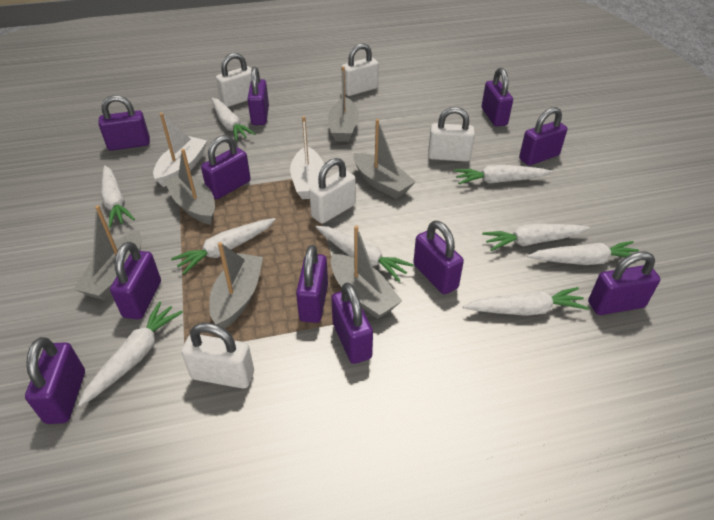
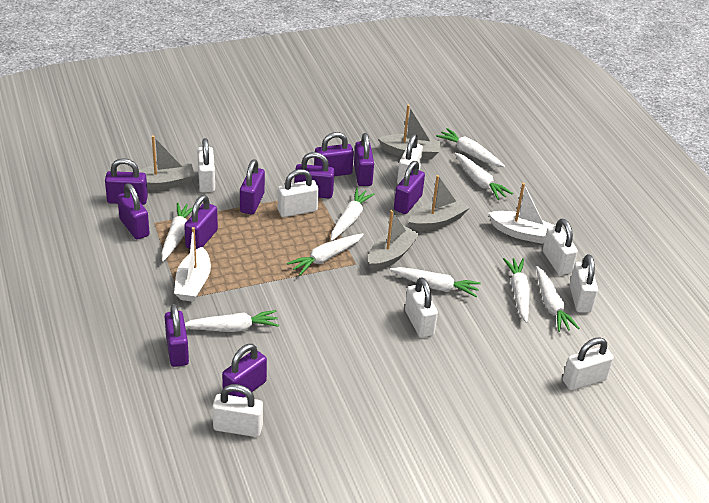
grey boat: [74,205,142,300] [164,149,215,225] [209,242,263,329] [328,66,359,142] [331,225,402,319] [353,119,416,199] = 6 -> [139,135,195,190] [368,210,420,271] [378,105,441,159] [408,175,469,231] = 4
purple padlock: [25,337,85,424] [98,95,150,151] [110,242,161,319] [201,135,251,199] [247,67,269,125] [296,245,328,323] [331,282,373,364] [413,221,464,294] [482,68,513,126] [519,107,567,165] [588,252,660,315] = 11 -> [105,158,148,205] [117,183,150,240] [165,304,189,367] [184,195,218,249] [222,344,267,398] [240,159,265,214] [295,152,335,198] [314,132,354,176] [354,133,374,186] [394,161,425,214] = 10
white padlock: [181,323,254,389] [216,53,252,107] [309,158,356,224] [341,43,379,96] [428,107,475,162] = 5 -> [197,138,215,193] [212,384,263,437] [278,169,319,217] [397,134,423,184] [405,277,438,338] [543,219,578,275] [562,337,614,390] [570,254,598,313] = 8

